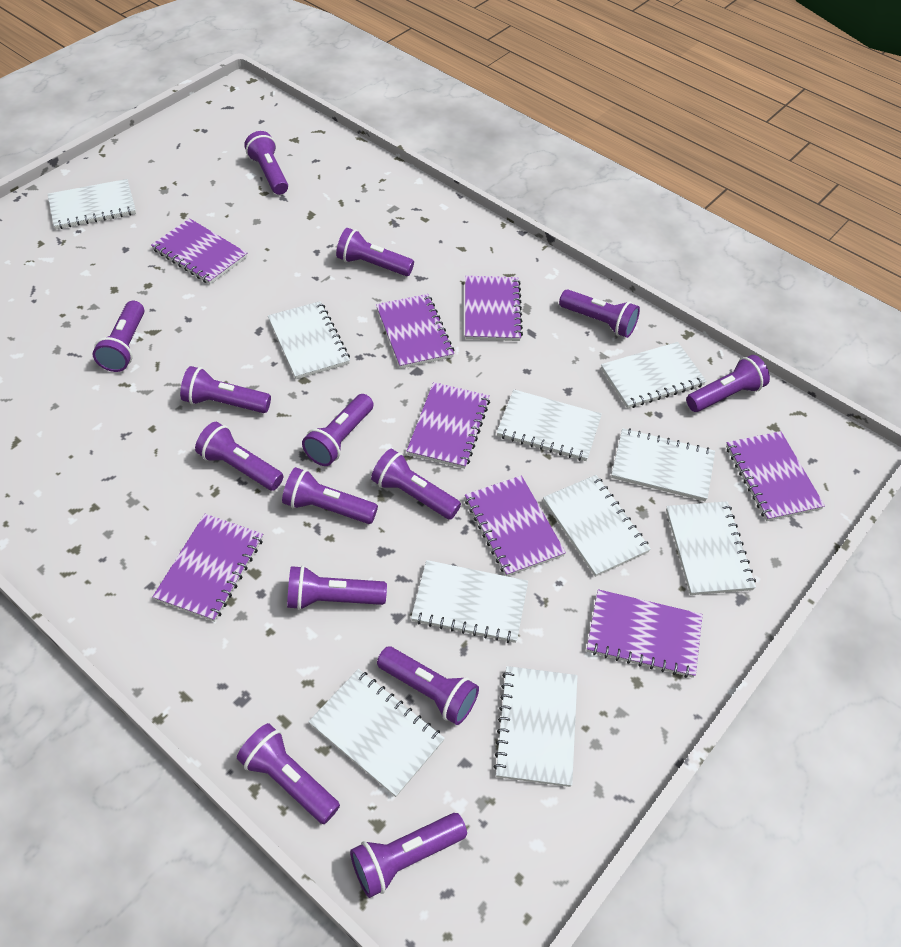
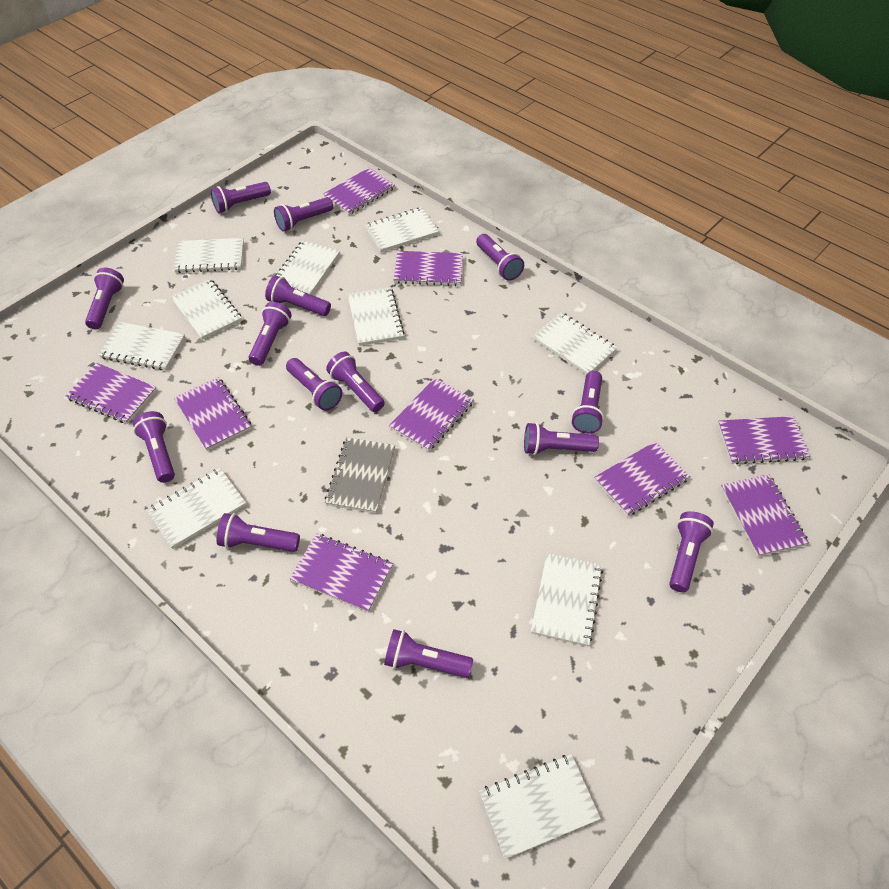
grey notebook: none = 0 -> [325,437,395,514] = 1
purple notebook: [151,218,247,284] [153,514,263,622] [376,294,454,369] [407,382,490,469] [465,276,523,341] [465,476,566,576] [587,589,703,678] [726,431,825,521] = 8 -> [65,363,157,424] [174,377,252,451] [290,533,393,612] [323,167,395,215] [389,378,474,451] [393,251,463,286] [594,441,690,516] [718,416,810,465] [721,474,809,557] = 9

